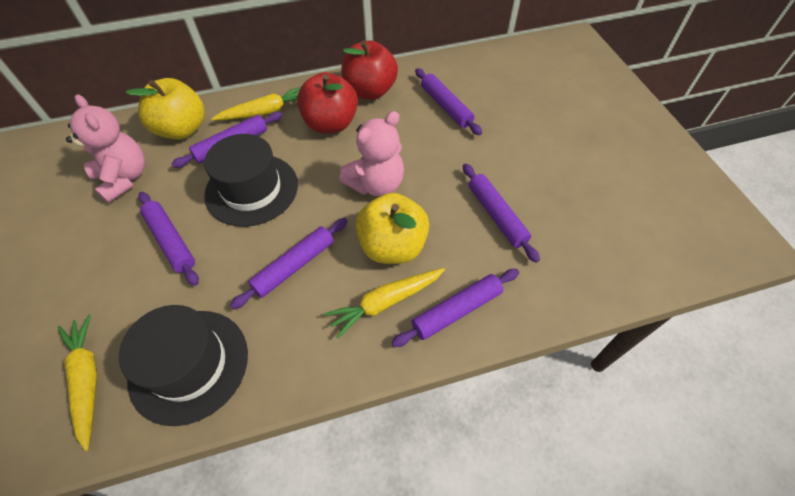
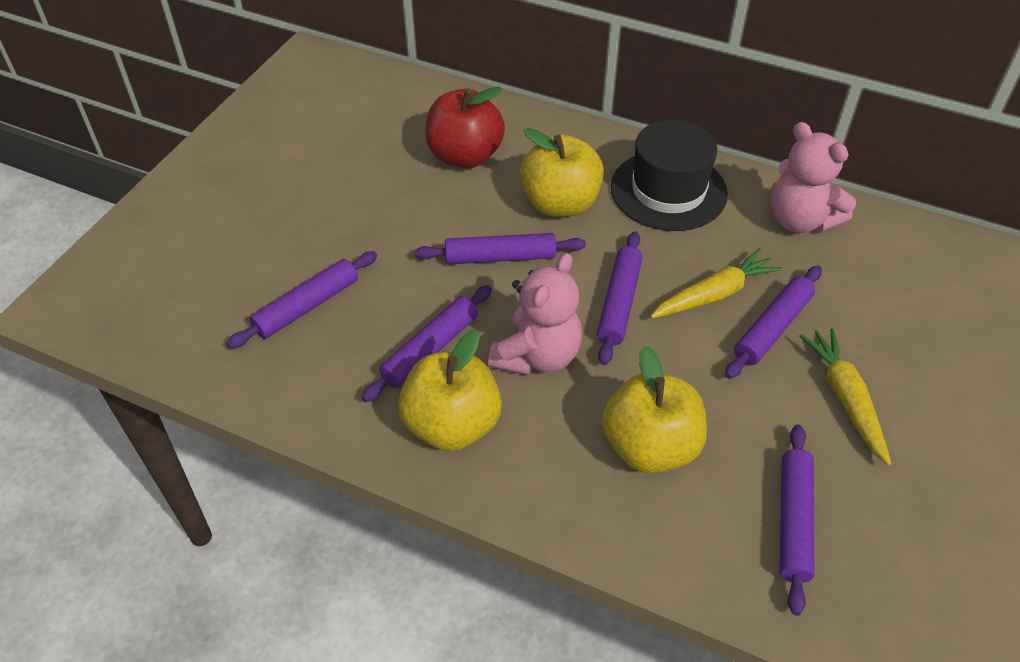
black hat: [119,305,248,426] [204,134,298,227] = 2 -> [611,120,728,231] = 1
red apple: [297,72,358,134] [342,40,398,100] = 2 -> [425,87,505,168] = 1
yellow apple: [126,78,205,139] [356,193,429,264] = 2 -> [398,330,502,451] [520,128,604,217] [602,346,707,473] = 3
yellow carrot: [58,315,97,451] [212,87,301,121] [324,268,445,339] = 3 -> [650,248,782,319] [800,328,891,466] = 2

